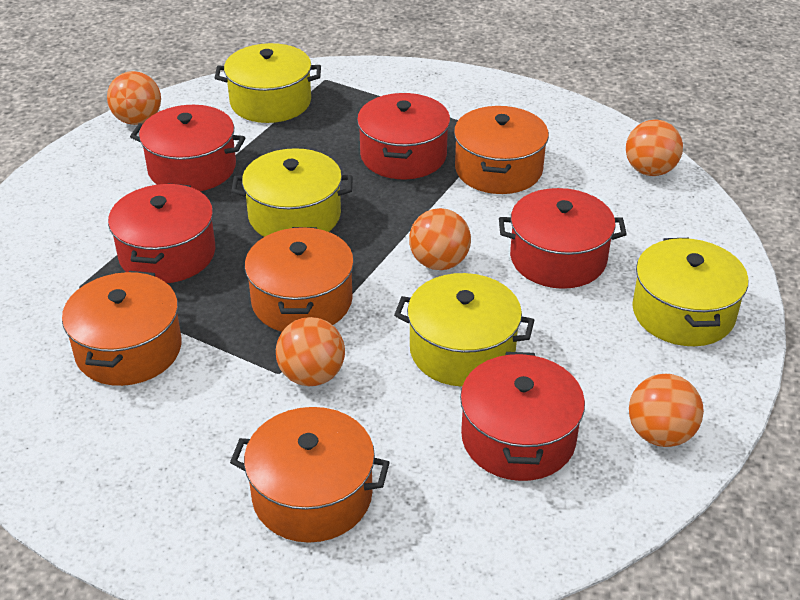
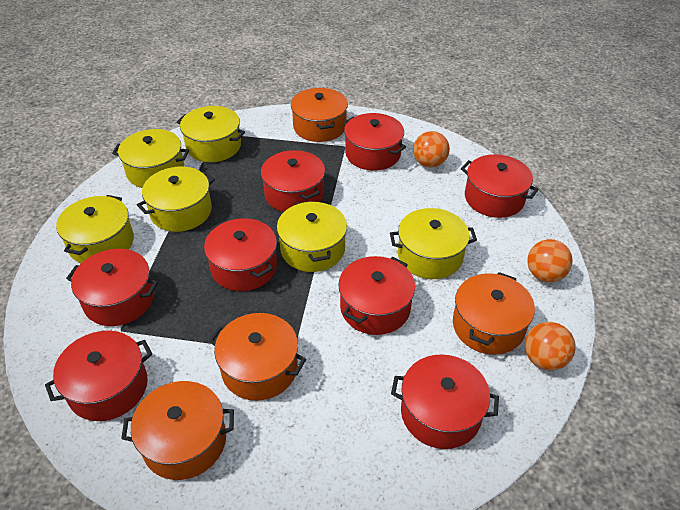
orange ball: [107,71,161,125] [276,317,345,386] [409,208,471,270] [626,120,683,176] [629,374,704,447] = 5 -> [413,131,450,168] [525,322,576,371] [527,239,573,282] = 3
red pot: [108,183,216,283] [130,105,245,191] [357,93,450,179] [460,352,585,481] [499,188,627,289] = 5 -> [45,331,152,421] [66,249,158,326] [204,218,277,291] [261,150,325,212] [338,256,415,335] [343,113,406,171] [391,354,499,449] [461,154,539,218] = 8
yellow pot: [215,43,321,123] [231,148,353,237] [394,273,534,387] [632,238,748,346] = 4 -> [56,195,134,263] [112,129,189,188] [137,167,215,232] [177,106,245,162] [277,201,347,272] [390,208,477,279] = 6

